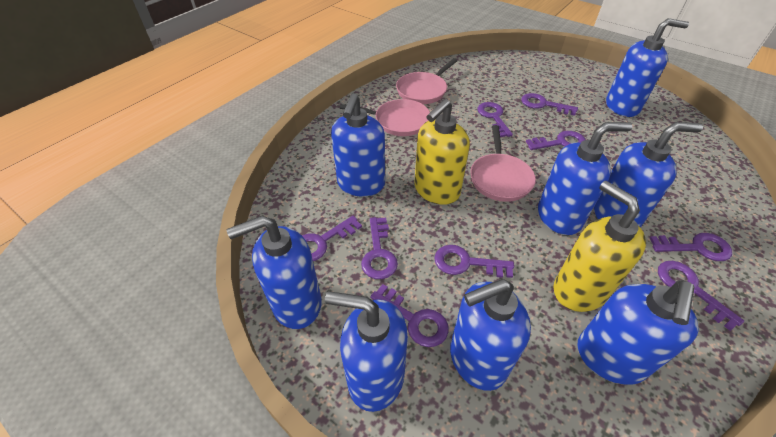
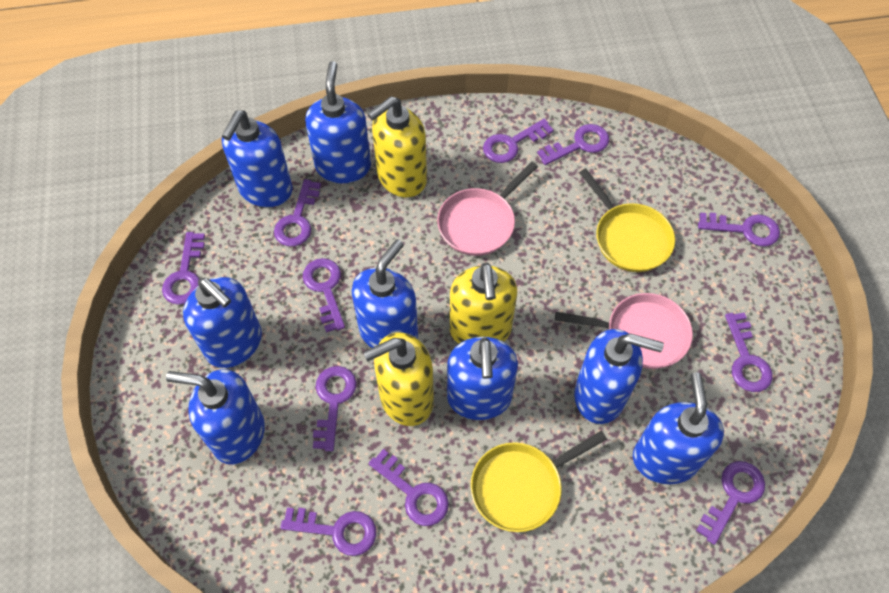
pink pan: [340,99,430,136] [396,58,457,104] [470,125,536,202] = 3 -> [437,162,538,256] [555,293,693,369] = 2
purple key: [302,216,362,261] [361,217,398,279] [370,284,449,347] [434,245,514,278] [477,102,513,137] [521,93,578,116] [526,131,586,150] [650,233,732,261] [658,261,744,331] = 9 -> [162,232,205,305] [274,179,321,246] [280,507,376,556] [303,258,345,333] [313,366,357,451] [368,449,449,526] [483,119,554,163] [537,124,609,165] [696,461,765,545] [698,213,780,247] [725,312,773,392] = 11
yellow pan: none = 0 -> [471,431,607,532] [579,168,675,272] = 2
yellow soap dispenser: [415,99,470,205] [553,181,646,312] = 2 -> [363,332,434,426] [368,96,427,198] [450,262,517,344] = 3

